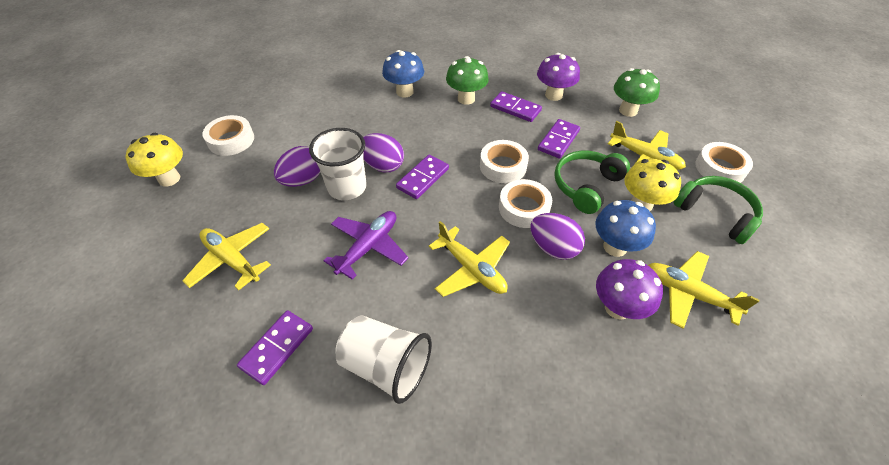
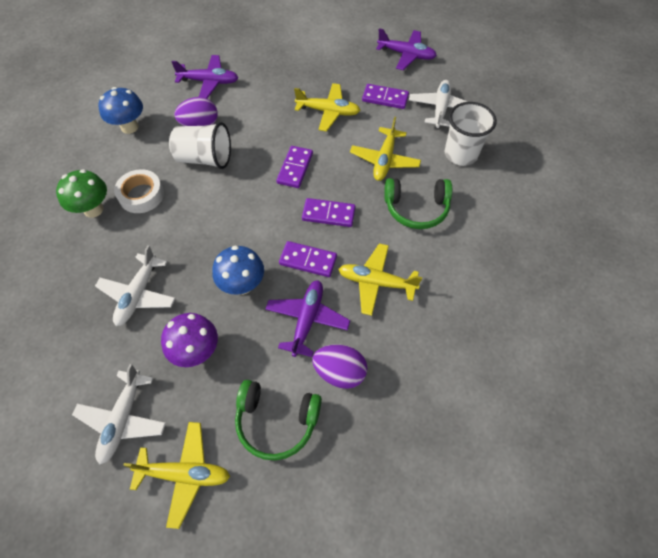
green mushroom: [446,56,489,105] [614,68,660,117] = 2 -> [56,169,107,218] = 1
purple egg: [274,146,320,187] [363,133,404,172] [530,213,585,260] = 3 -> [175,97,218,126] [312,344,367,389] = 2
purple mushroom: [537,53,580,101] [596,259,663,320] = 2 -> [161,313,218,367] = 1
purple plane: [324,211,408,280] = 1 -> [171,55,239,98] [265,280,350,357] [376,28,437,70] = 3
white plane: none = 0 -> [72,364,166,465] [95,245,176,326] [409,80,467,128] = 3
white tape: [202,115,254,156] [480,140,529,183] [499,179,552,228] [695,142,753,183] = 4 -> [114,169,164,213] = 1
yellow mushroom: [125,133,183,187] [624,159,681,211] = 2 -> none = 0

